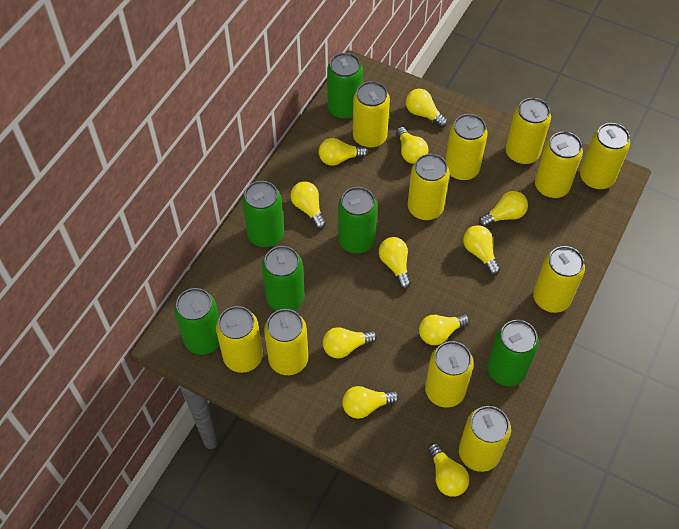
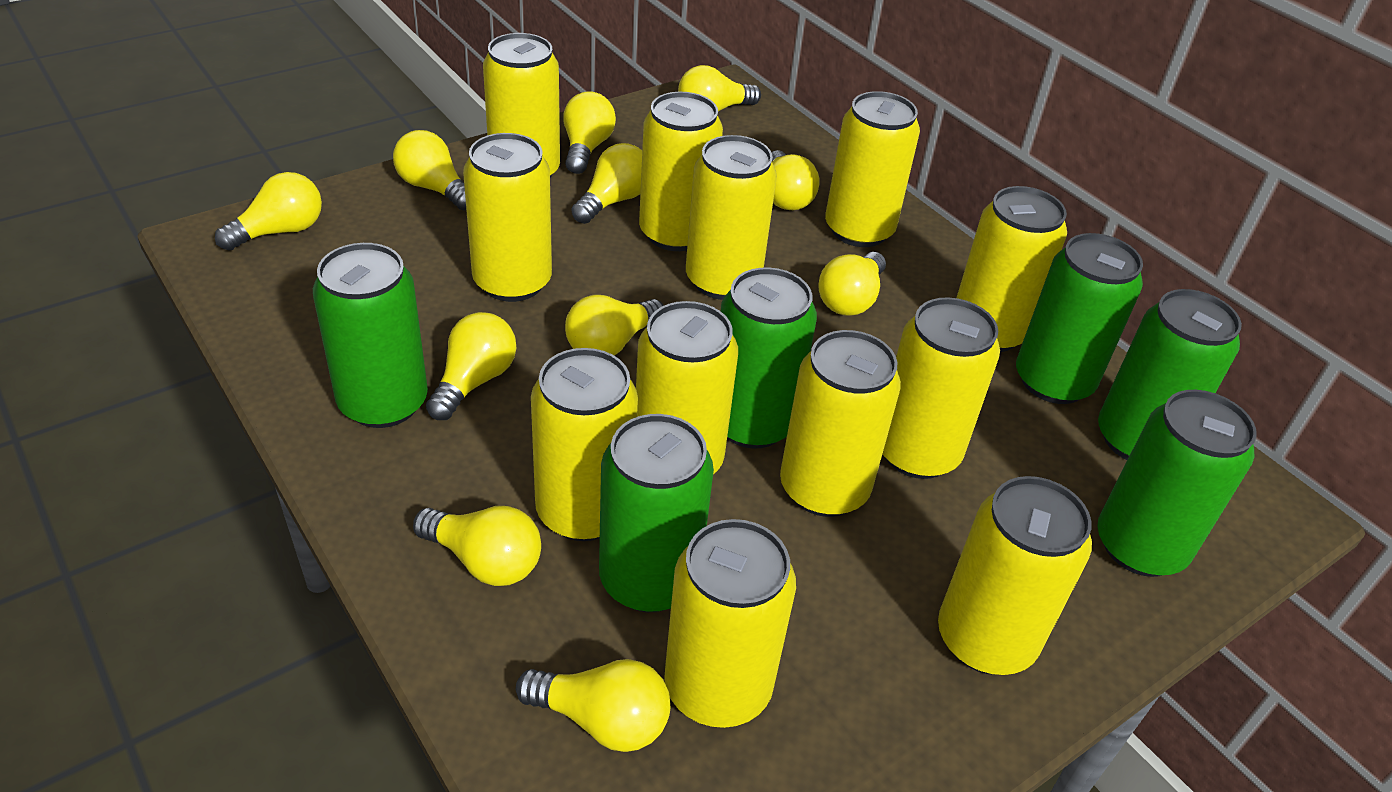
yellow can: [216,306,263,373] [264,309,308,375] [353,81,390,148] [408,154,450,220] [425,341,474,408] [445,114,488,181] [459,406,511,472] [506,98,551,165] [533,246,585,313] [535,131,583,198] [580,123,630,190] = 11 -> [463,133,552,302] [483,33,560,178] [531,348,638,541] [636,301,738,474] [639,92,723,251] [664,519,796,728] [686,135,777,300] [780,330,901,517] [825,91,920,247] [883,297,1000,479] [938,476,1092,675] [957,186,1067,352] = 12

